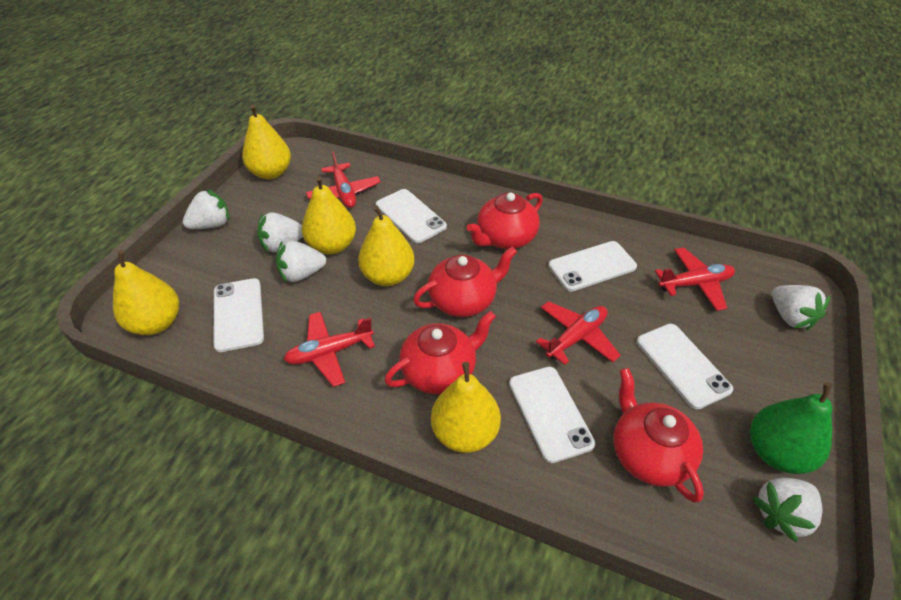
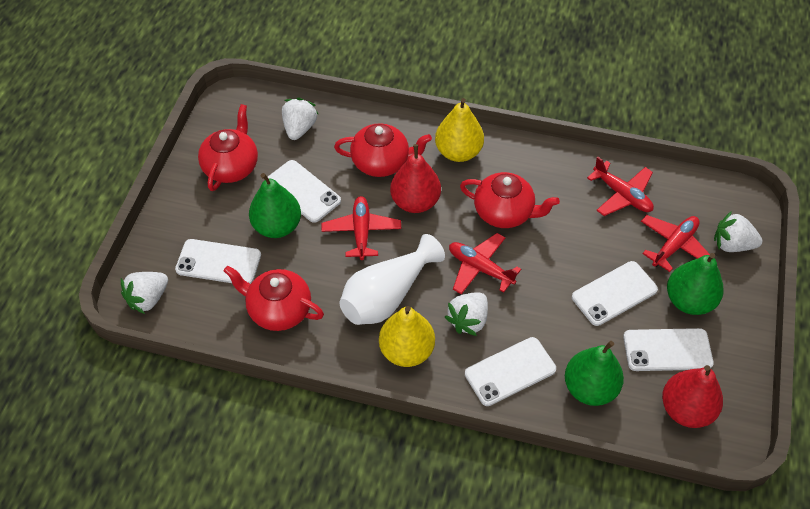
green pear: [750,382,832,474] = 1 -> [249,173,301,238] [565,341,624,406] [667,253,724,315] = 3
red pear: none = 0 -> [390,144,441,213] [662,365,723,428] = 2
white strawberry: [183,189,229,229] [257,212,303,253] [276,241,326,283] [753,478,822,543] [772,285,830,331] = 5 -> [121,272,168,314] [282,98,318,140] [445,292,488,336] [714,211,762,252] = 4
white vase: none = 0 -> [339,234,445,325] = 1
yellow pear: [113,250,179,335] [242,104,291,179] [302,176,356,254] [358,205,415,286] [431,362,501,453] = 5 -> [379,306,435,367] [435,98,484,162] = 2

